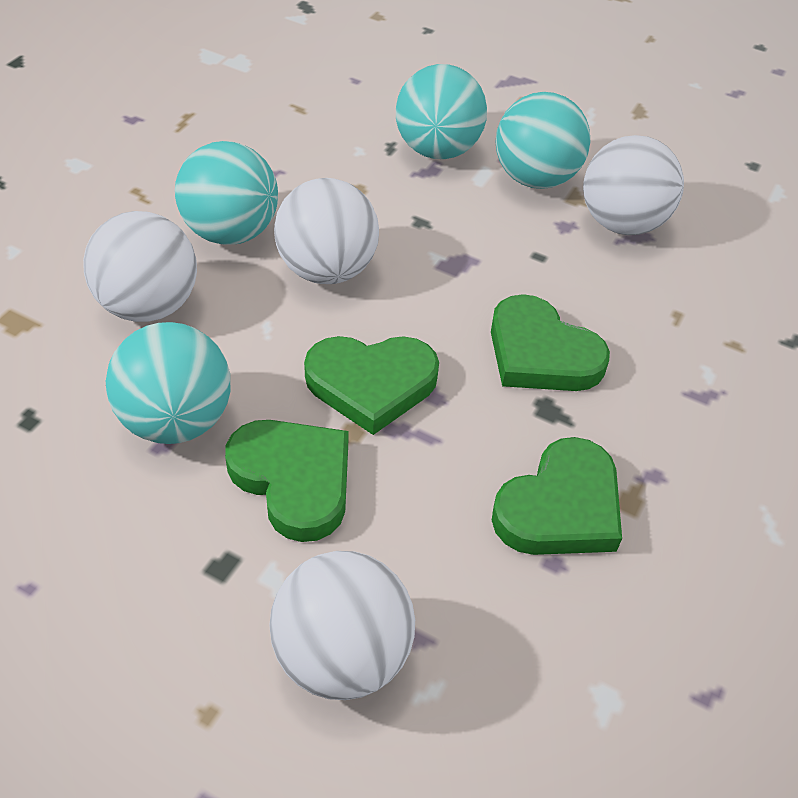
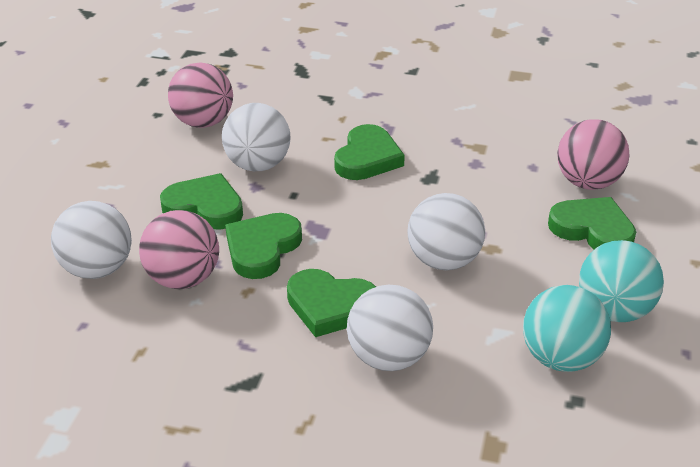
green heart: [225,420,348,542] [304,336,439,435] [491,294,610,391] [492,437,622,555] = 4 -> [160,173,243,230] [225,213,302,279] [287,269,376,337] [334,124,405,180] [548,197,636,249] = 5
pink ball: none = 0 -> [139,210,219,289] [168,62,233,128] [557,119,629,190] = 3
turquoise ball: [106,322,230,444] [175,141,278,245] [396,64,487,159] [495,92,591,189] = 4 -> [523,285,611,372] [579,240,664,322] = 2

